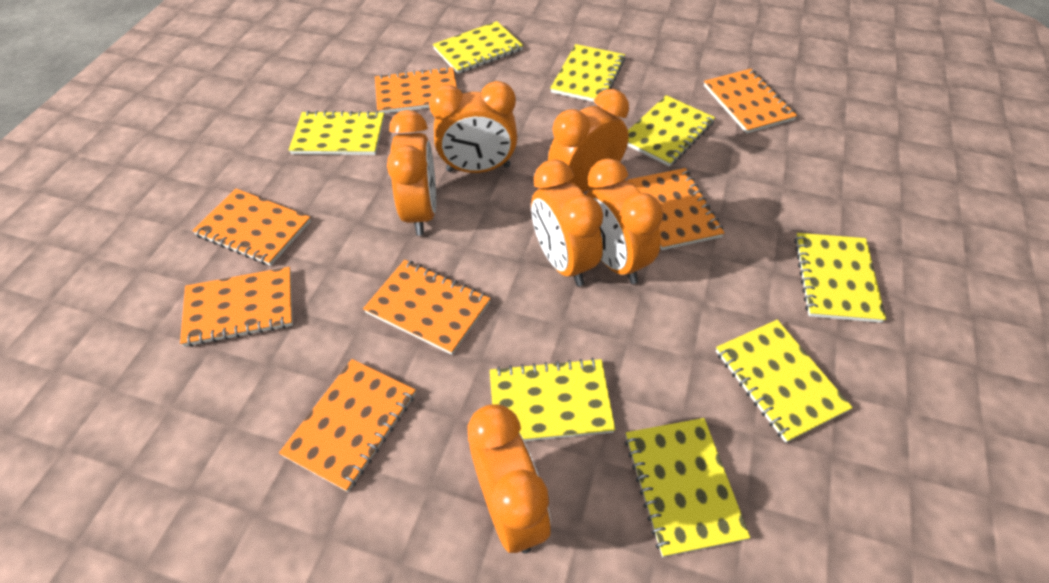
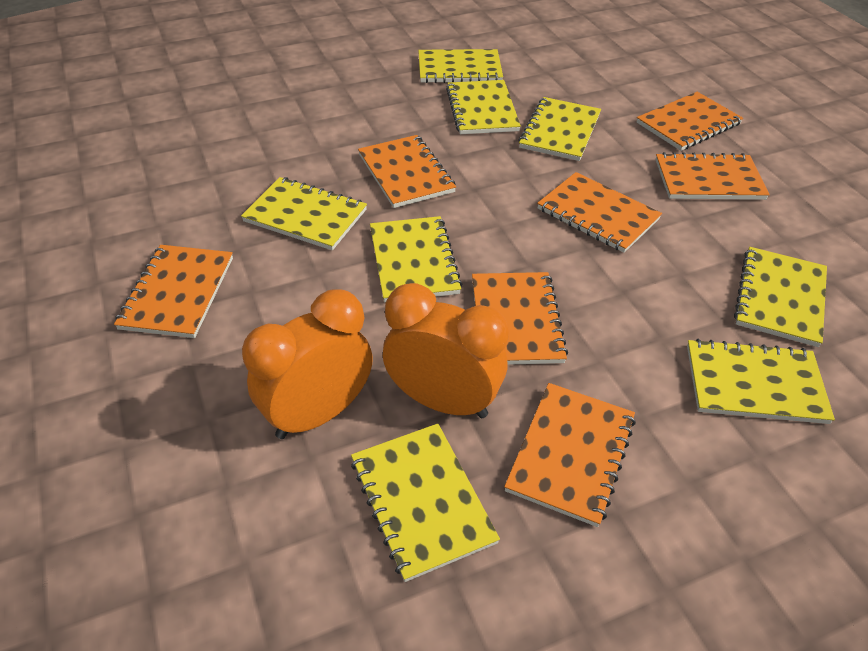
orange clock: [387,110,436,236] [429,81,518,173] [467,404,551,553] [531,159,603,286] [548,89,629,192] [585,158,663,284] = 6 -> [242,289,373,439] [383,283,509,418] = 2

